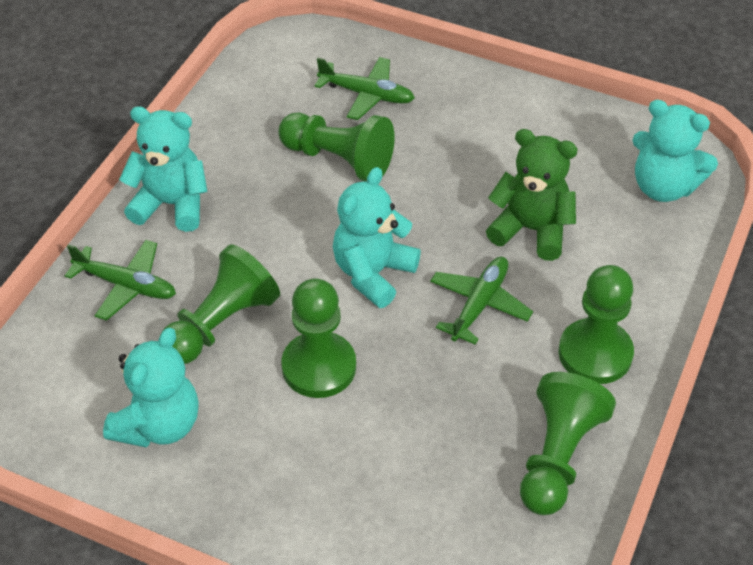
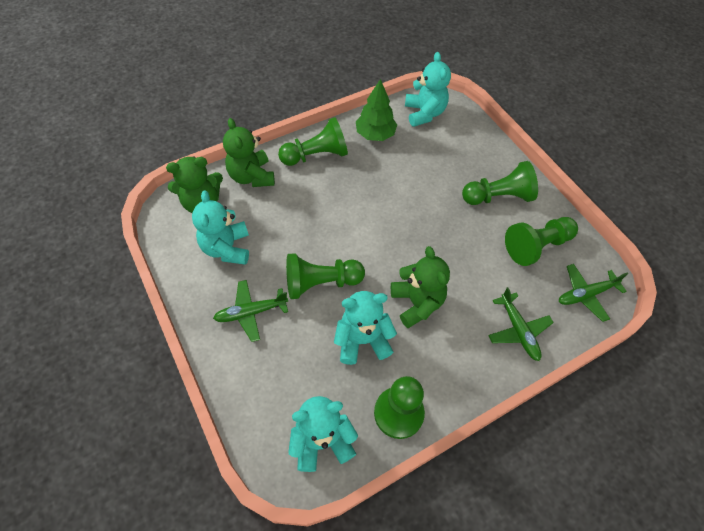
green teddy bear: [486,129,578,261] = 1 -> [166,156,223,213] [223,118,275,187] [391,246,450,328] = 3
green tree: none = 0 -> [356,79,397,141] = 1

